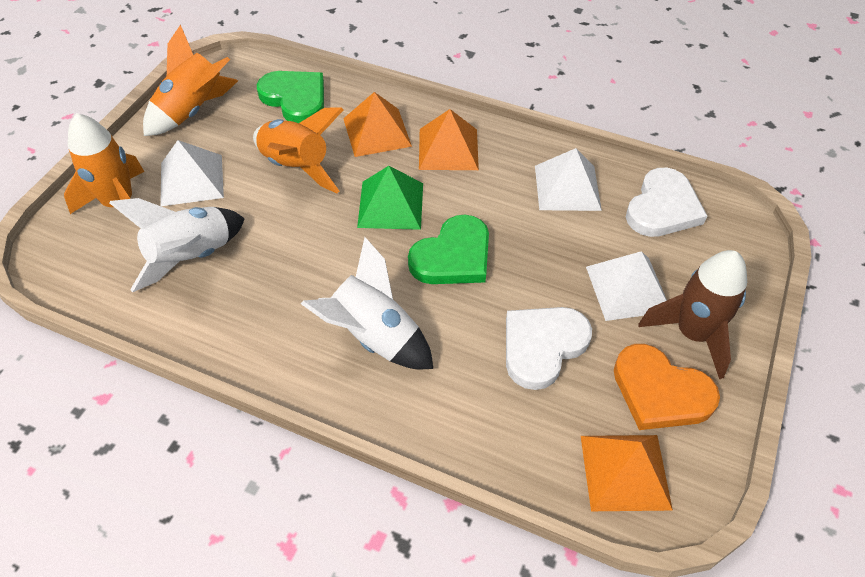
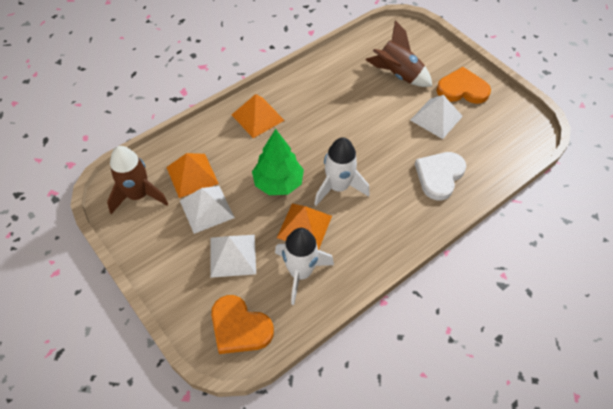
brown rocket: [639,250,747,379] = 1 -> [107,146,168,214] [365,20,432,87] = 2
green heart: [257,71,324,123] [408,215,489,284] = 2 -> none = 0
green pyramid: [357,166,423,230] = 1 -> none = 0
green tree: none = 0 -> [252,129,304,195] = 1
orange heart: [614,344,720,430] = 1 -> [211,295,274,354] [436,67,491,104] = 2
orange rocket: [64,113,144,214] [143,25,238,136] [253,108,344,193] = 3 -> none = 0
white heart: [506,307,592,390] [626,168,707,237] = 2 -> [415,152,466,200] = 1

